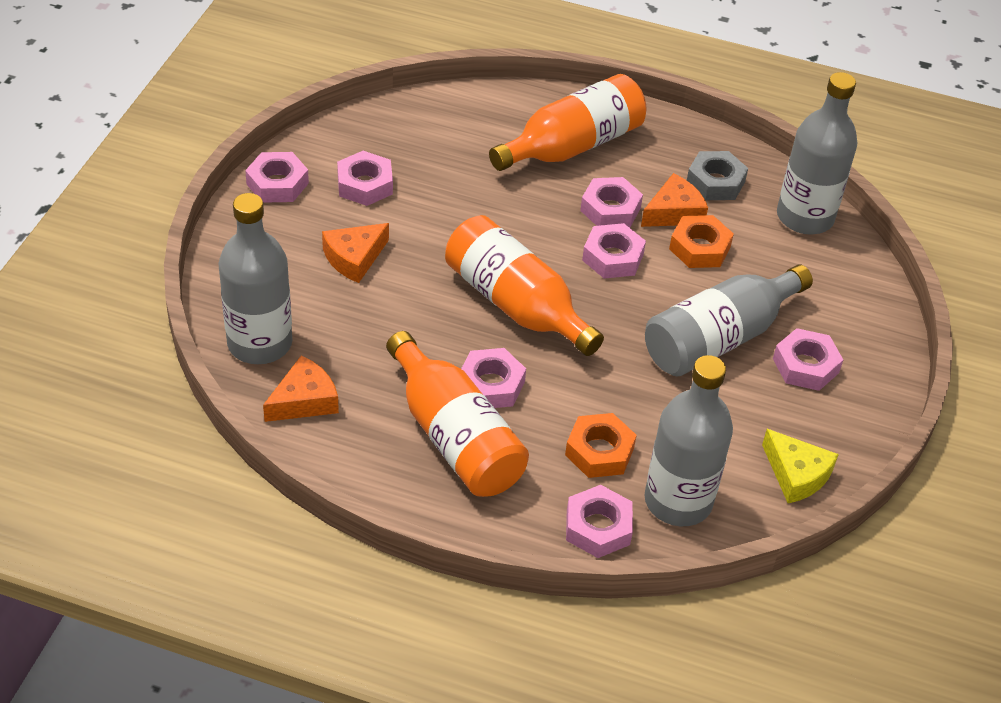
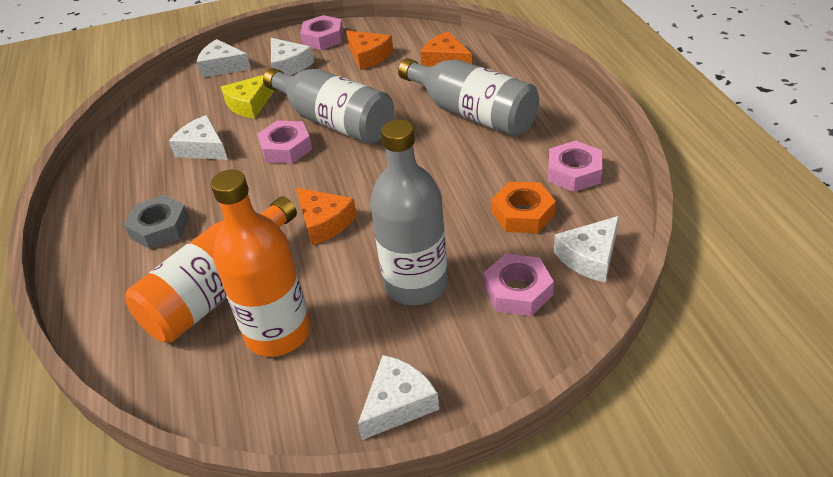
grey bottle: [219,193,292,364] [644,355,733,526] [645,264,813,377] [777,72,858,235] = 4 -> [263,68,394,144] [370,119,448,305] [398,58,539,136] = 3
orange bottle: [386,331,529,497] [445,215,604,356] [489,74,646,171] = 3 -> [125,196,297,343] [211,170,311,357] = 2
orange nut: [565,413,637,478] [669,215,734,268] = 2 -> [492,182,556,233] = 1
pink nut: [245,152,309,203] [337,151,393,206] [461,348,526,408] [566,485,633,558] [580,177,643,227] [582,223,646,279] [773,328,843,391] = 7 -> [257,120,312,164] [300,15,343,50] [484,254,554,316] [548,140,602,192] = 4
white cheese: none = 0 -> [169,115,228,160] [197,39,251,77] [271,38,314,75] [358,355,439,440] [554,216,619,283] = 5

